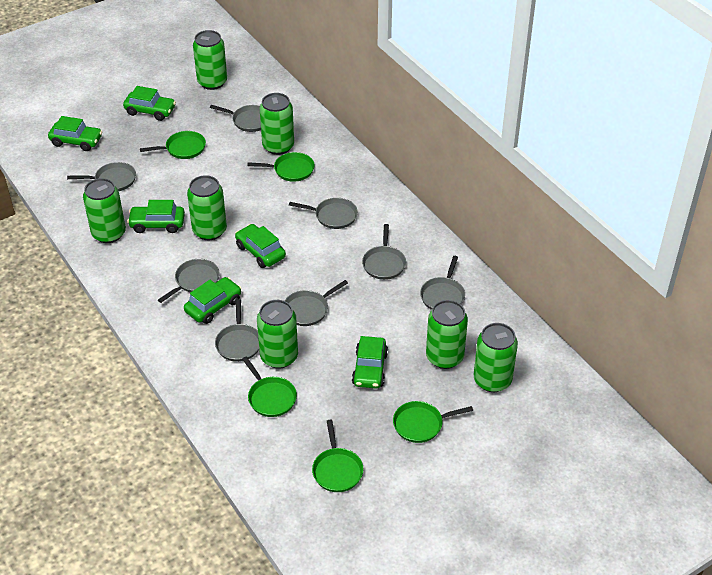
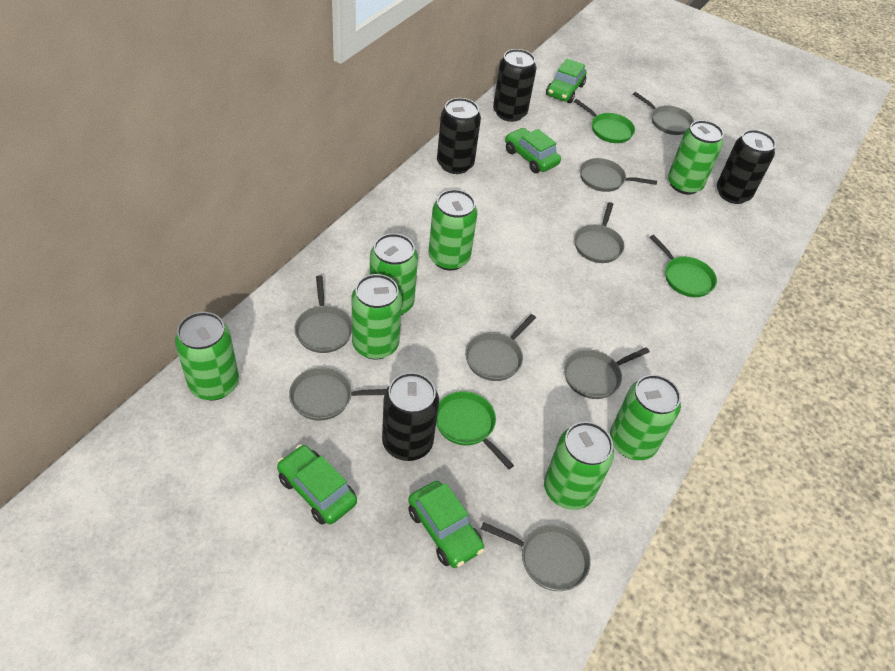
black can: none = 0 -> [382,372,439,461] [437,98,481,174] [493,49,536,122] [717,130,776,204] = 4
green car: [48,116,102,151] [123,86,176,121] [127,200,185,233] [184,277,241,324] [235,224,286,268] [352,336,388,388] = 6 -> [277,445,357,524] [408,481,484,568] [505,128,561,173] [546,59,586,103] = 4
green pan: [140,131,206,159] [242,357,297,417] [247,152,315,182] [312,420,364,492] [393,401,473,443] = 5 -> [436,391,514,469] [574,99,635,143] [650,235,717,297] = 3

